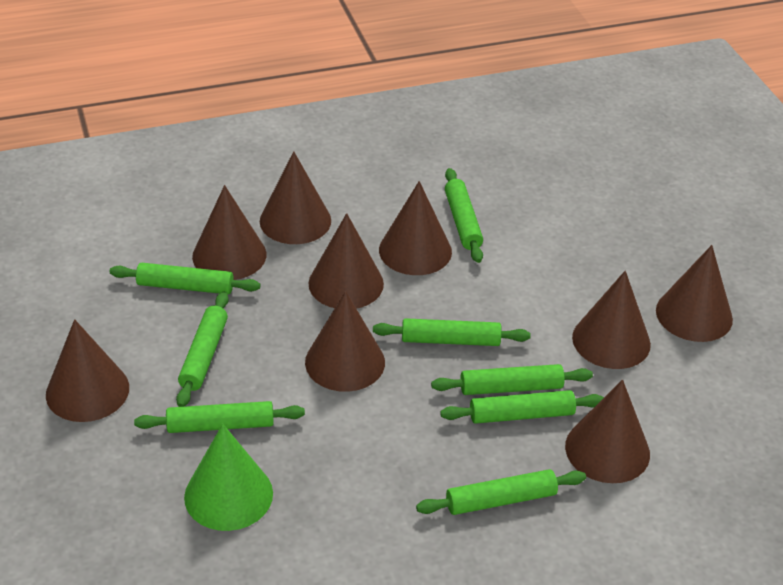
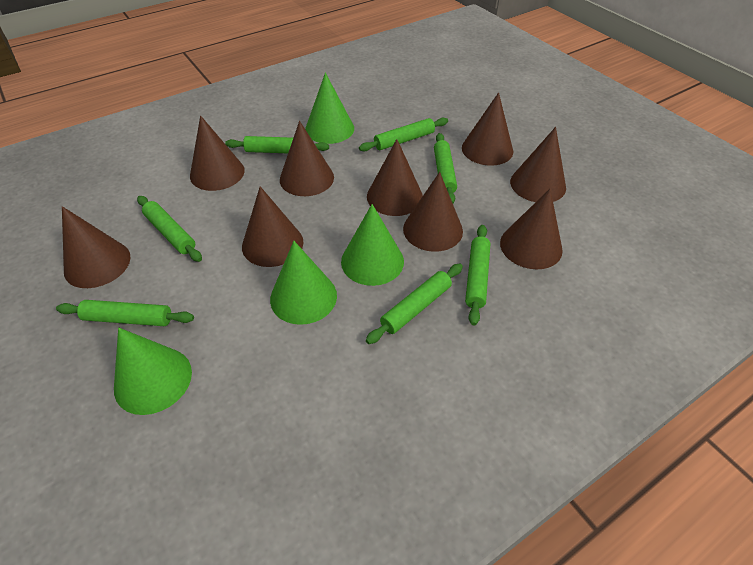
green cone: [184,424,273,531] = 1 -> [114,328,192,415] [270,241,337,325] [305,73,354,144] [341,204,404,286] = 4
green rolling pin: [110,263,260,294] [134,401,305,433] [176,292,229,407] [373,318,531,346] [416,469,586,515] [431,364,593,395] [440,390,604,424] [445,168,483,263] = 8 -> [56,300,194,326] [137,196,202,262] [225,136,329,153] [359,118,448,151] [366,264,463,344] [434,133,457,203] [465,225,491,326] = 7

